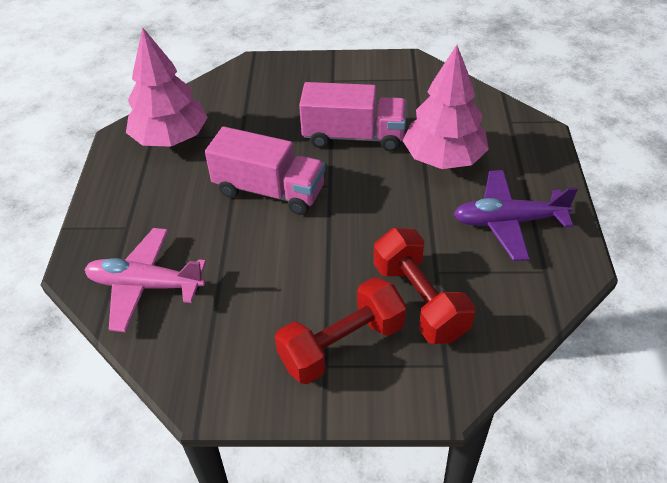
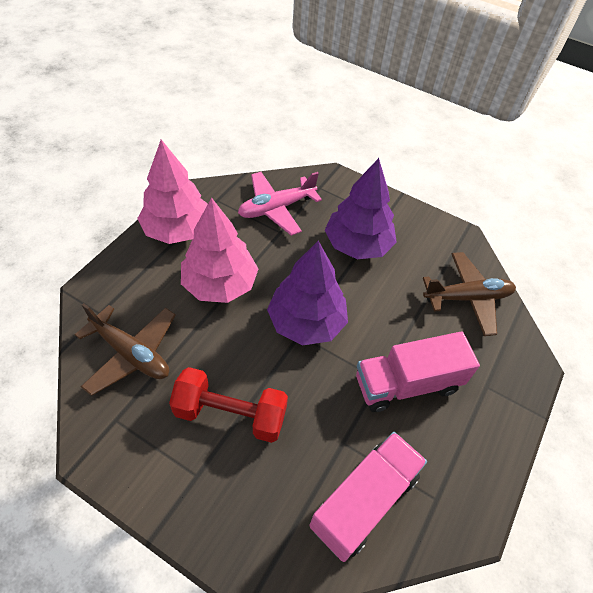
brown plane: none = 0 -> [75,303,176,396] [423,252,516,336] = 2
purple plane: [454,170,578,261] = 1 -> none = 0
purple tree: none = 0 -> [267,241,348,345] [325,158,397,259] = 2
red dumbbell: [275,277,407,384] [374,228,475,344] = 2 -> [169,367,288,443] = 1

